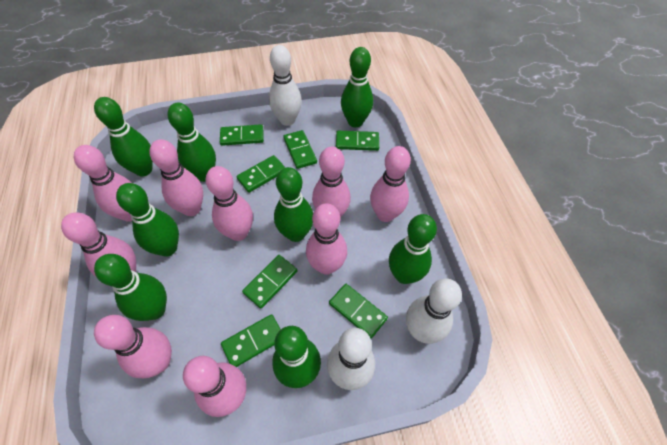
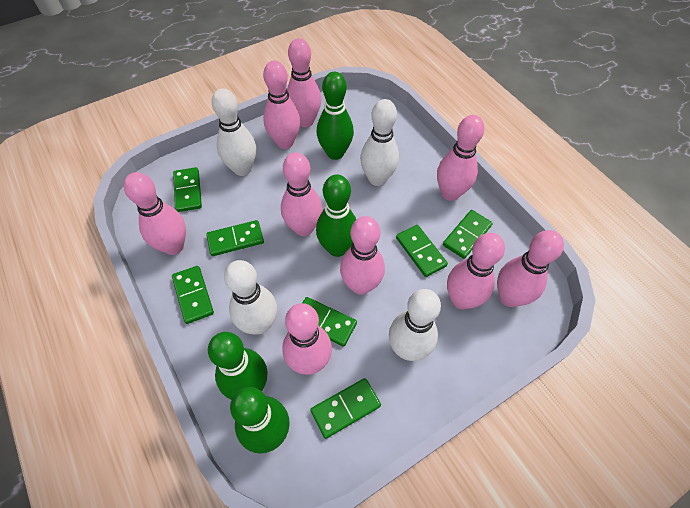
green bowling pin: [94,97,153,176] [94,254,167,321] [116,183,179,257] [167,103,216,182] [272,326,321,388] [274,167,313,242] [341,47,373,127] [389,214,437,284] = 8 -> [208,332,268,400] [230,387,290,454] [316,174,357,257] [317,72,354,160] = 4
white bowling pin: [269,45,302,126] [327,328,375,390] [406,278,462,344] = 3 -> [212,88,256,176] [224,260,277,334] [360,99,399,186] [389,289,441,361] = 4

